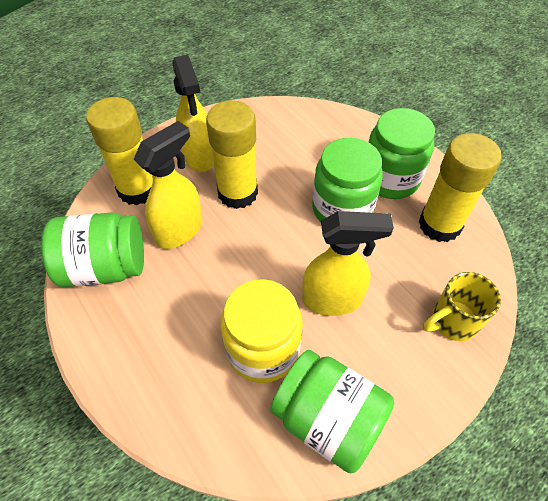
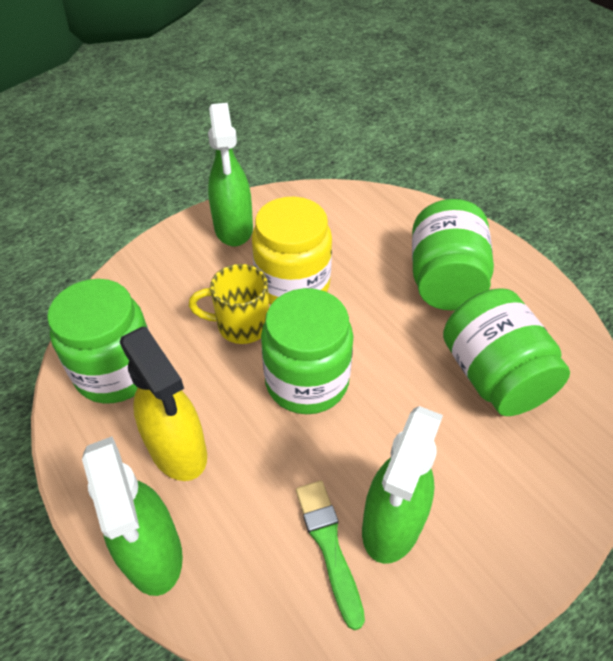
green brush: none = 0 -> [296,480,365,630] = 1
green spray bottle: none = 0 -> [82,437,183,596] [208,103,253,246] [362,406,443,564] = 3
yellow glue stick: [86,97,153,205] [206,100,258,209] [419,133,502,242] = 3 -> none = 0
yellow spray bottle: [133,121,202,249] [172,54,214,172] [302,211,394,316] = 3 -> [120,327,207,481] = 1

